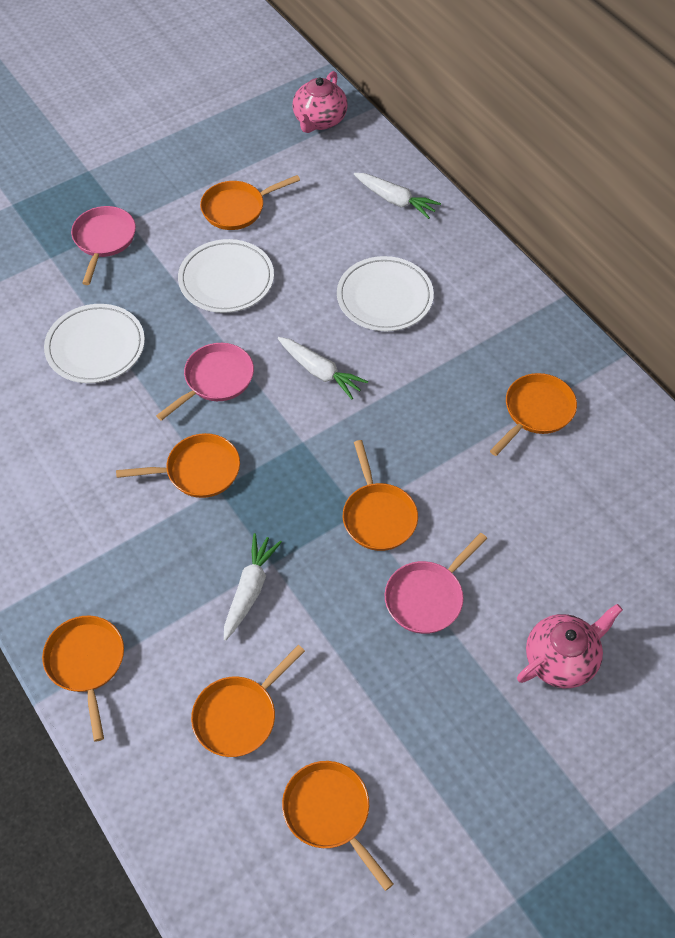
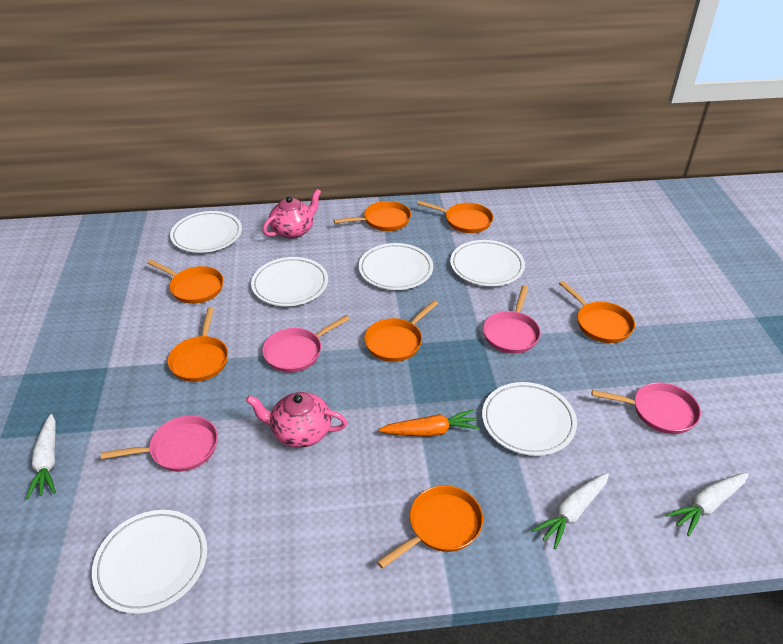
orange carrot: none = 0 -> [378,409,480,437] = 1
pink pan: [71,206,136,285] [156,343,254,421] [385,533,487,634] = 3 -> [101,415,218,472] [262,315,350,373] [483,286,541,354] [592,382,701,434] = 4
white plate: [44,304,145,383] [178,239,274,313] [337,256,434,331] = 3 -> [92,510,207,614] [170,211,242,253] [251,257,328,306] [359,243,433,290] [450,240,525,286] [482,382,577,456] = 6

